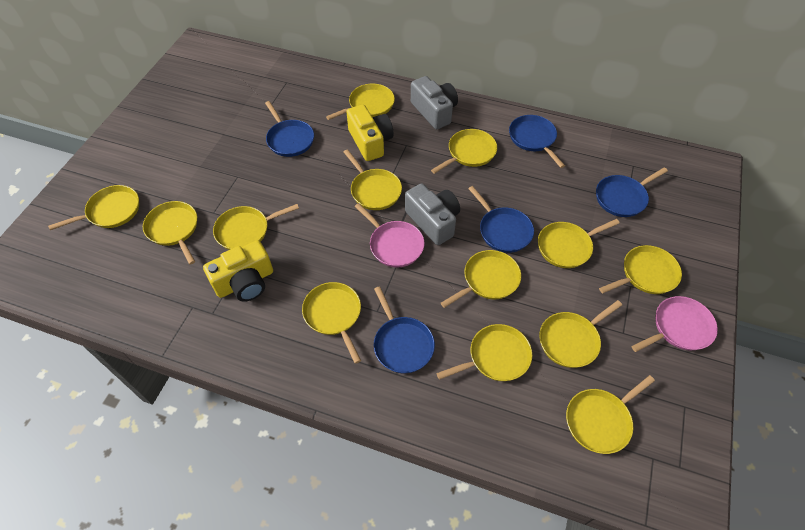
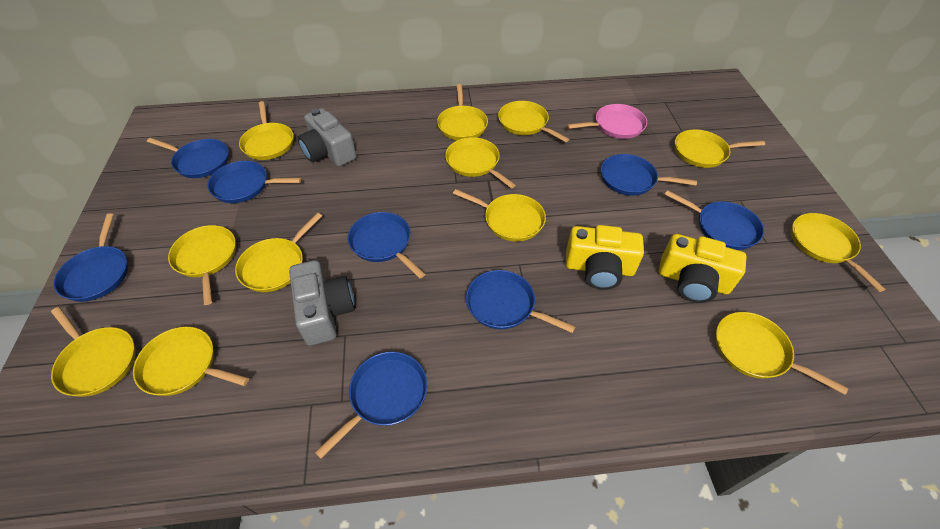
blue pan: [265,101,314,157] [374,286,435,373] [468,186,534,253] [509,115,565,168] [596,167,668,217] = 5 -> [54,214,128,302] [147,138,229,178] [208,161,301,203] [315,352,427,459] [348,212,425,278] [466,270,575,333] [601,154,697,196] [665,190,764,250] = 8
pink pan: [355,203,424,267] [631,296,718,352] = 2 -> [567,104,647,139] = 1
yellow pan: [48,185,139,230] [143,201,197,265] [213,204,299,250] [302,282,361,364] [326,84,395,120] [344,149,402,210] [431,129,497,174] [437,324,532,381] [441,250,521,308] [538,219,620,268] [539,300,622,368] [566,375,655,454] [599,245,682,294] = 13 -> [51,307,136,397] [133,327,249,396] [168,225,236,305] [235,213,322,292] [239,101,293,160] [437,84,488,140] [445,137,516,189] [453,189,546,241] [498,101,569,142] [675,129,765,168] [716,312,848,395] [791,213,886,292] = 12

